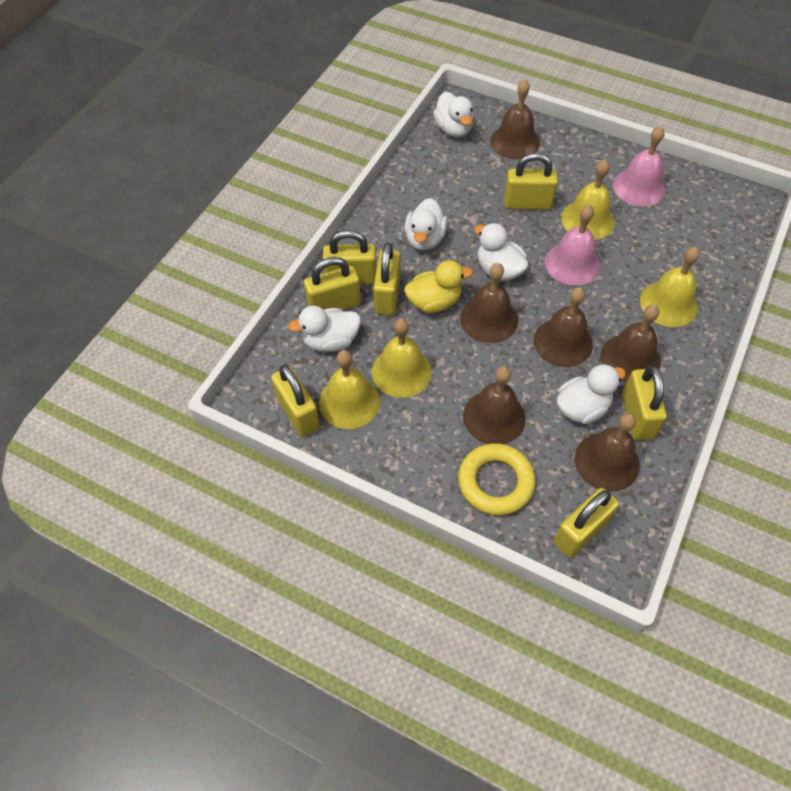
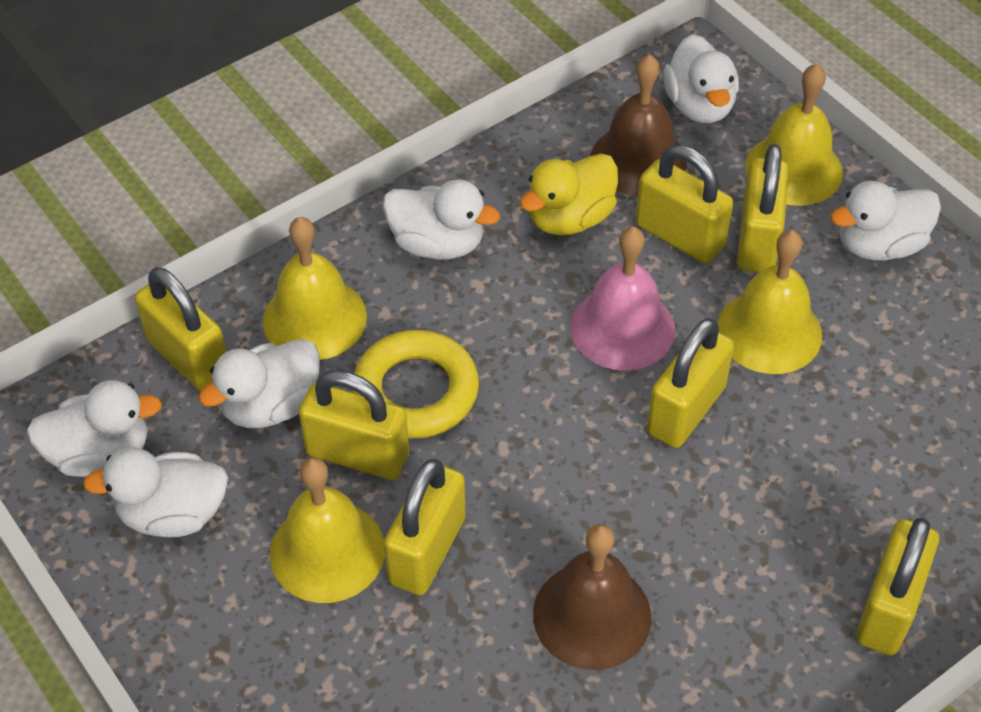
brown bell: [460,263,518,343] [463,366,526,444] [490,79,540,159] [534,287,593,367] [575,413,640,492] [600,304,661,383] = 6 -> [533,524,652,670] [591,54,687,196] = 2
pink bell: [545,205,600,285] [613,126,665,206] = 2 -> [571,227,675,371] = 1
white duck: [288,306,361,352] [405,198,448,251] [433,92,474,137] [474,223,528,281] [557,364,626,424] = 5 -> [26,380,162,477] [83,447,228,537] [198,339,320,428] [383,179,500,259] [663,34,739,123] [830,181,941,261] = 6

